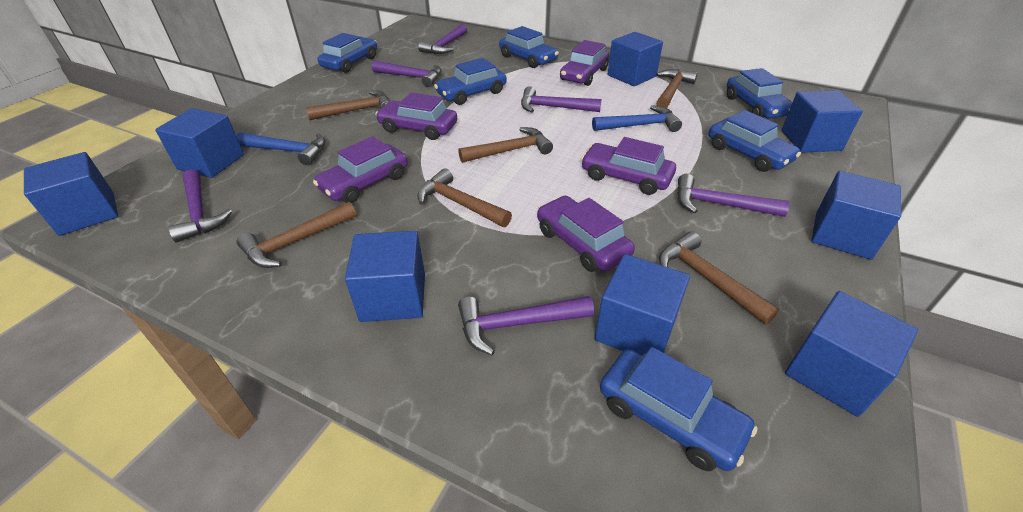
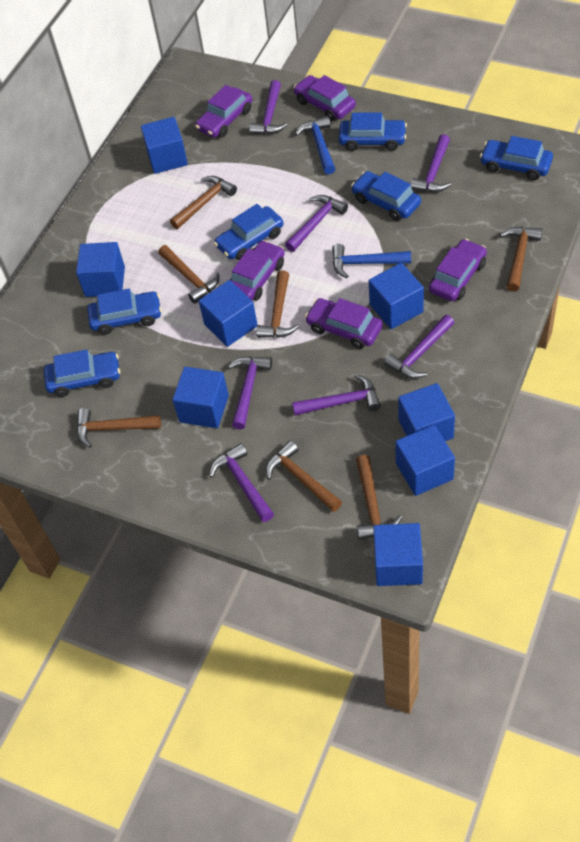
brown hammer: [236,202,356,268] [306,90,390,120] [417,168,512,227] [458,127,553,163] [656,69,698,108] [659,231,779,325] = 6 -> [77,408,161,448] [158,245,219,304] [170,176,237,229] [256,270,299,338] [266,441,342,512] [356,455,403,540] [500,227,542,292] = 7
purple hammer: [168,169,232,243] [372,60,442,87] [418,24,467,54] [458,296,594,355] [521,86,602,112] [677,174,790,217] = 6 -> [209,443,274,522] [228,356,272,429] [249,80,287,135] [285,195,348,252] [292,374,381,416] [384,315,454,379] [410,134,451,192] = 7

